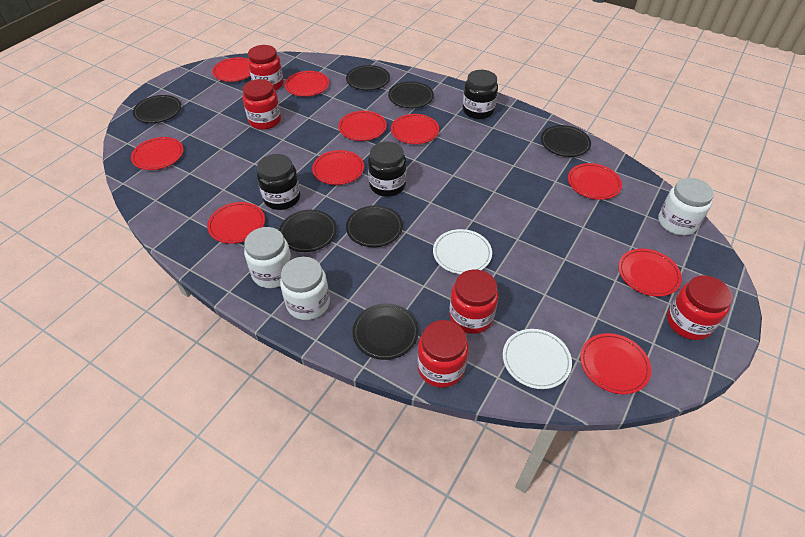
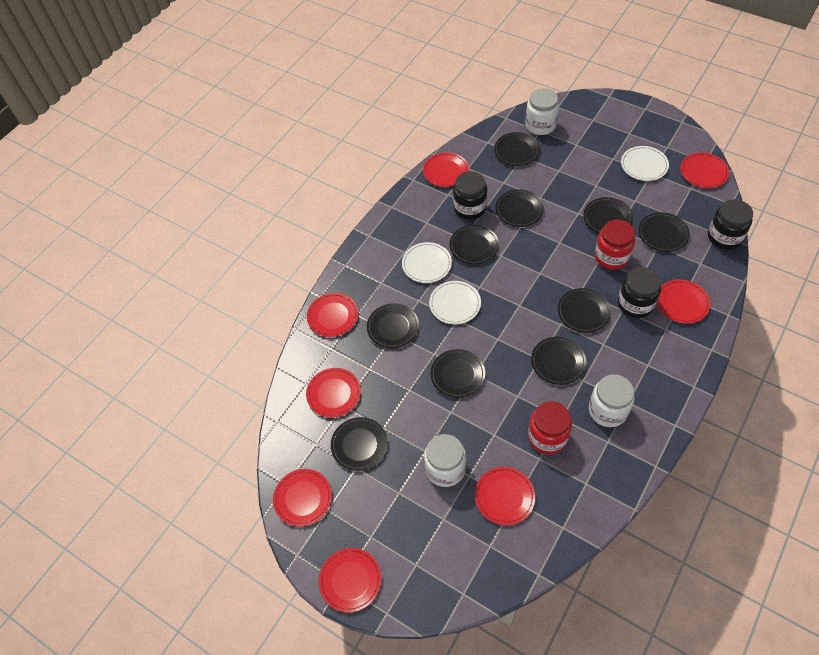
black plate: [133,95,181,123] [279,210,337,252] [346,65,390,90] [346,205,403,247] [352,304,419,360] [388,81,434,108] [541,125,591,157] = 7 -> [331,417,388,471] [367,303,419,348] [431,349,485,398] [450,225,499,265] [494,132,540,166] [495,189,544,227] [531,337,587,385] [558,288,611,333] [583,197,633,233] [638,212,690,252] = 10
red jar: [243,79,281,130] [248,45,284,91] [417,320,469,388] [449,270,499,334] [667,275,732,340] = 5 -> [528,401,572,454] [594,220,635,270] = 2
red plate: [131,137,184,170] [207,202,265,244] [212,57,250,82] [285,71,329,97] [312,150,364,185] [338,111,387,141] [391,114,439,144] [568,163,622,200] [580,333,651,394] [618,249,682,297] = 10 -> [273,469,332,527] [306,368,361,417] [307,293,358,337] [319,548,381,613] [423,152,469,187] [475,467,535,525] [656,279,710,324] [680,152,729,188] = 8
white plate: [433,229,492,274] [503,329,572,389] = 2 -> [402,242,452,283] [429,281,481,324] [621,146,669,181] = 3

